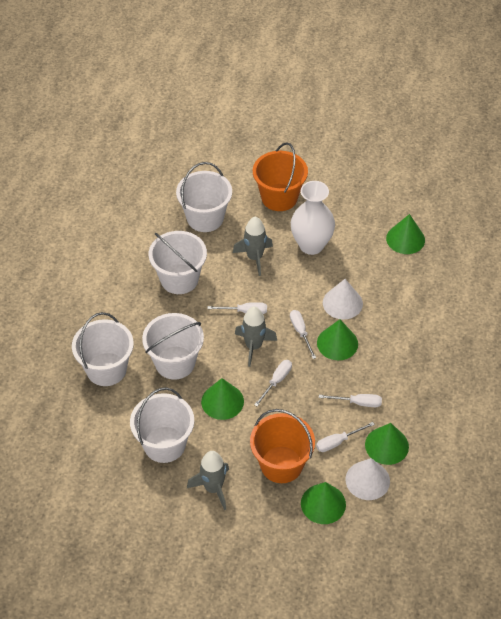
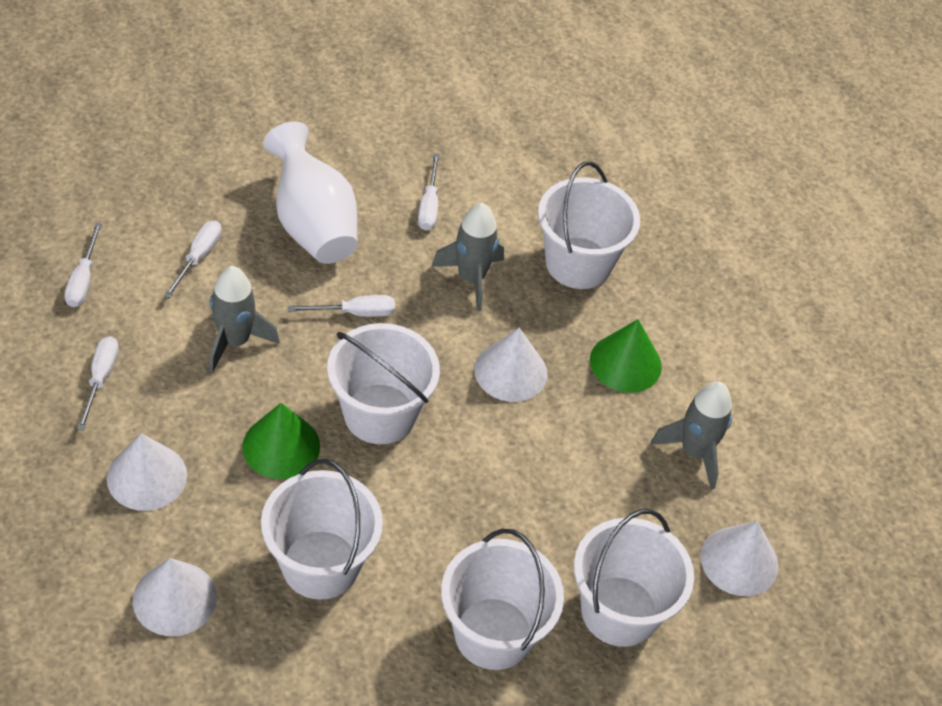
green cone: [201,378,244,420] [301,482,346,524] [317,319,358,360] [365,423,409,465] [386,214,425,254] = 5 -> [242,403,320,479] [590,319,662,393] = 2
orange bucket: [250,409,315,483] [253,142,308,211] = 2 -> none = 0
white cone: [323,279,363,320] [345,458,390,500] = 2 -> [107,433,187,511] [132,558,217,636] [474,328,547,402] [700,521,779,596] = 4

